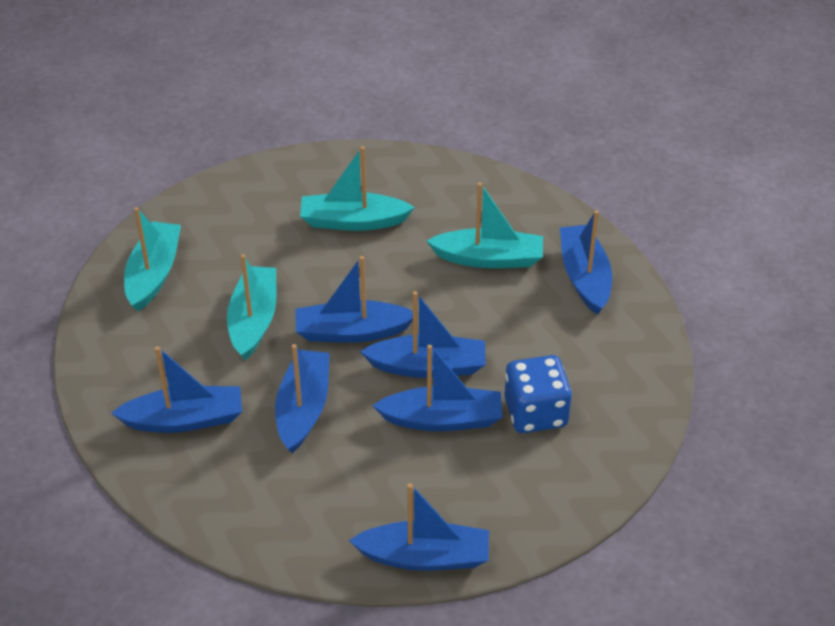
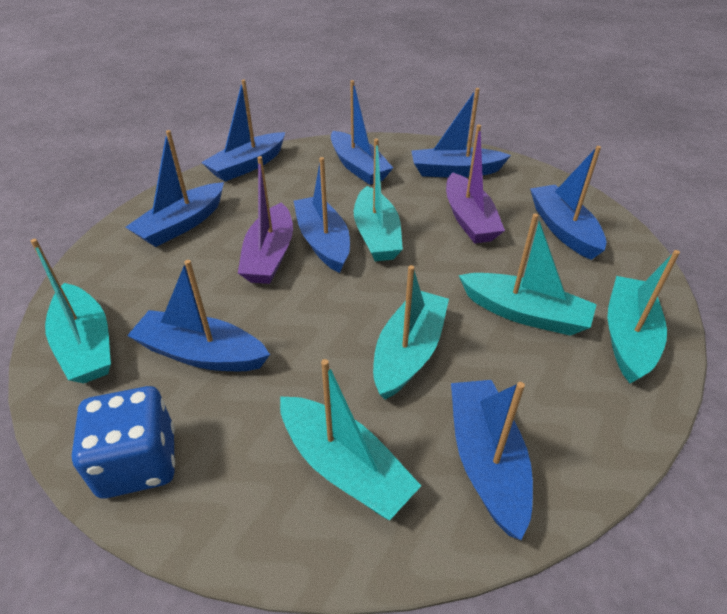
blue boat: [111,346,242,433] [275,344,329,453] [295,256,418,343] [349,483,489,571] [360,291,486,378] [372,345,502,431] [560,210,612,315] = 7 -> [126,130,224,247] [127,260,270,371] [201,80,285,182] [294,157,350,273] [331,80,393,185] [412,88,511,177] [451,380,533,540] [530,146,606,260] = 8
purple boat: none = 0 -> [238,156,293,284] [446,125,505,244] = 2
turquoise boat: [124,207,181,311] [227,254,277,360] [300,146,415,231] [427,183,543,268] = 4 -> [30,239,111,383] [280,359,421,520] [354,139,403,261] [373,265,449,400] [459,214,597,336] [607,250,680,383] = 6

